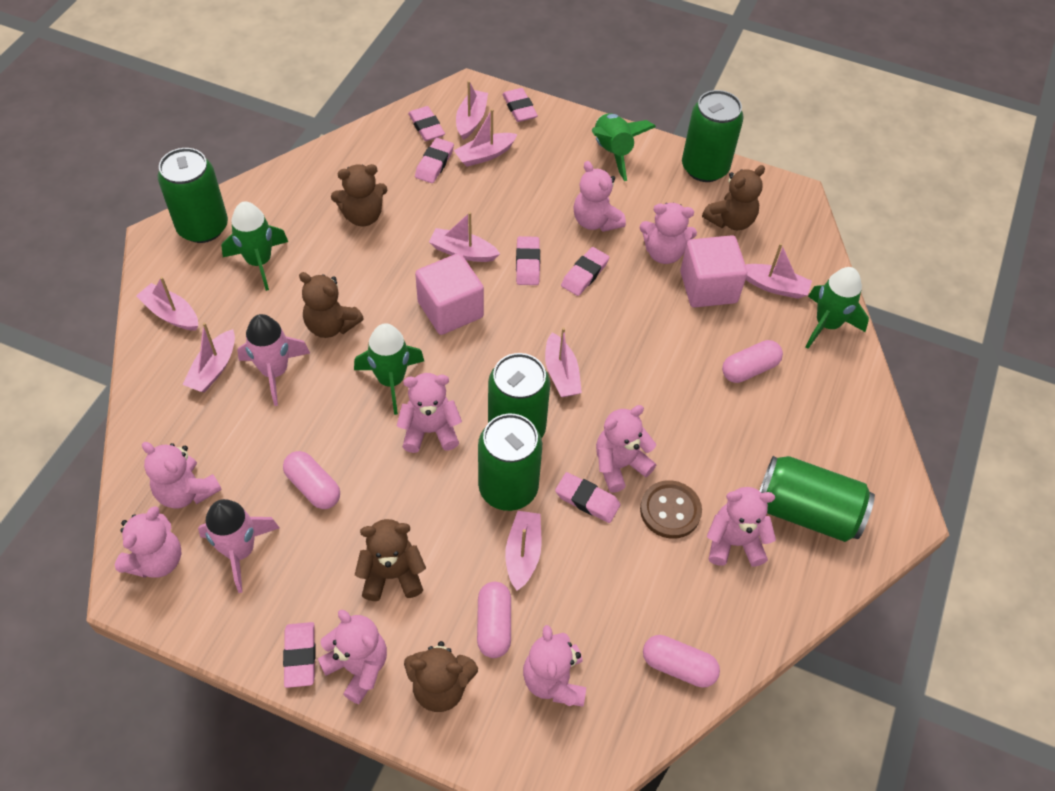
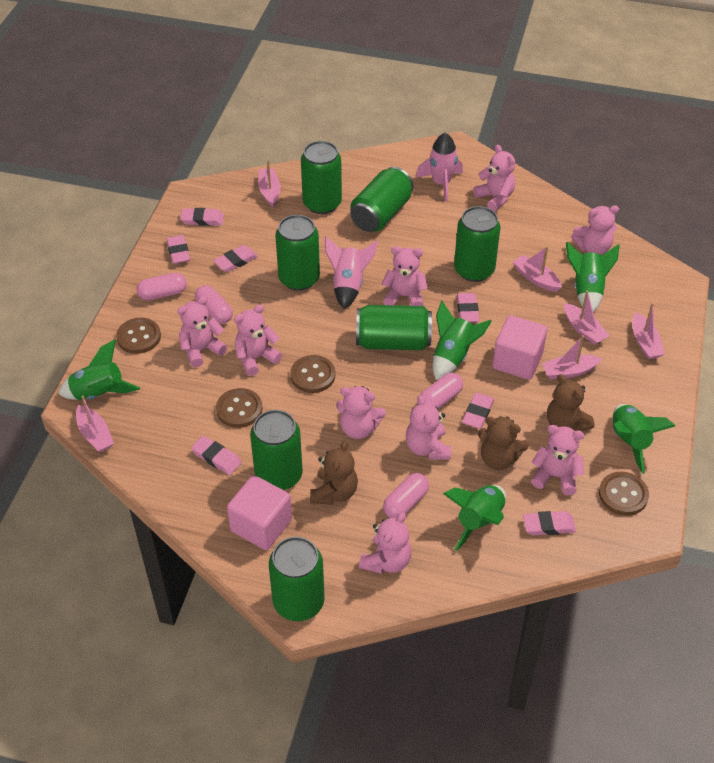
brown button: [640,480,702,539] = 1 -> [116,318,161,354] [216,388,263,428] [290,355,335,393] [599,471,649,516] = 4
brown teddy bear: [299,272,364,338] [331,164,387,226] [355,519,426,601] [404,641,478,712] [702,165,765,230] = 5 -> [310,440,358,505] [478,416,529,470] [547,374,595,431] = 3
green can: [158,148,228,243] [478,414,542,511] [488,353,550,438] [682,90,744,182] [759,456,875,542] = 5 -> [250,410,303,490] [269,537,325,621] [275,215,320,291] [301,141,342,214] [350,167,414,232] [356,305,432,350] [454,206,501,282] = 7
green rocket: [221,201,288,291] [354,323,424,415] [591,113,656,181] [806,267,869,349] = 4 -> [58,339,140,400] [433,301,492,380] [443,485,506,551] [566,242,620,312] [612,404,676,474] = 5
pink boat: [136,277,198,331] [182,322,235,392] [429,212,500,262] [454,109,518,167] [456,81,488,140] [505,511,541,591] [545,328,582,397] [746,243,812,299] = 8 -> [76,396,114,452] [258,160,281,207] [513,246,562,292] [542,335,603,379] [564,290,610,345] [633,303,665,359] = 6

